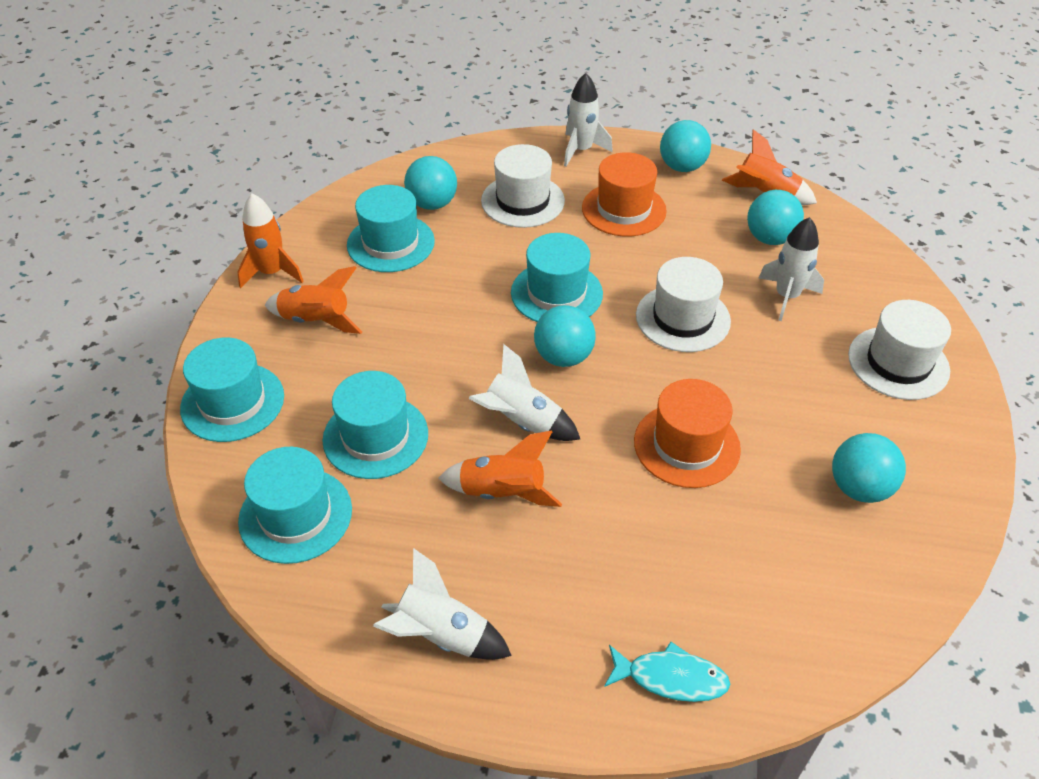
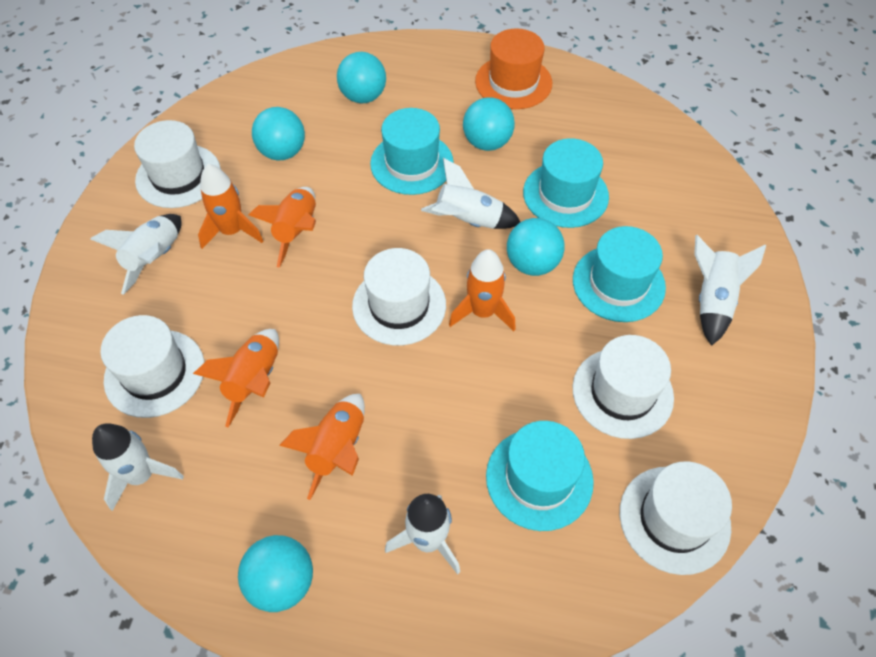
orange hat: [582,152,667,236] [634,379,741,488] = 2 -> [475,29,552,109] = 1
orange rocket: [237,194,304,288] [265,266,362,334] [439,431,562,507] [722,129,817,205] = 4 -> [193,329,279,428] [198,164,263,249] [248,187,316,268] [279,394,365,500] [449,249,516,331] = 5
turquoise fish: [604,641,730,702] = 1 -> none = 0
turquoise hat: [180,337,284,442] [238,447,352,564] [323,371,428,479] [347,185,435,272] [511,233,603,322] = 5 -> [370,108,454,195] [486,421,594,531] [523,138,609,228] [573,226,666,322] = 4
white hat: [481,144,565,228] [636,257,731,352] [848,300,951,400] = 3 -> [100,315,205,418] [134,120,221,208] [352,248,446,345] [573,335,674,439] [620,461,732,575] = 5
white rocket: [373,548,512,660] [468,344,580,441] [564,73,613,166] [758,217,824,321] = 4 -> [90,214,182,295] [92,423,184,511] [385,494,460,574] [421,158,520,229] [694,235,766,346] = 5

